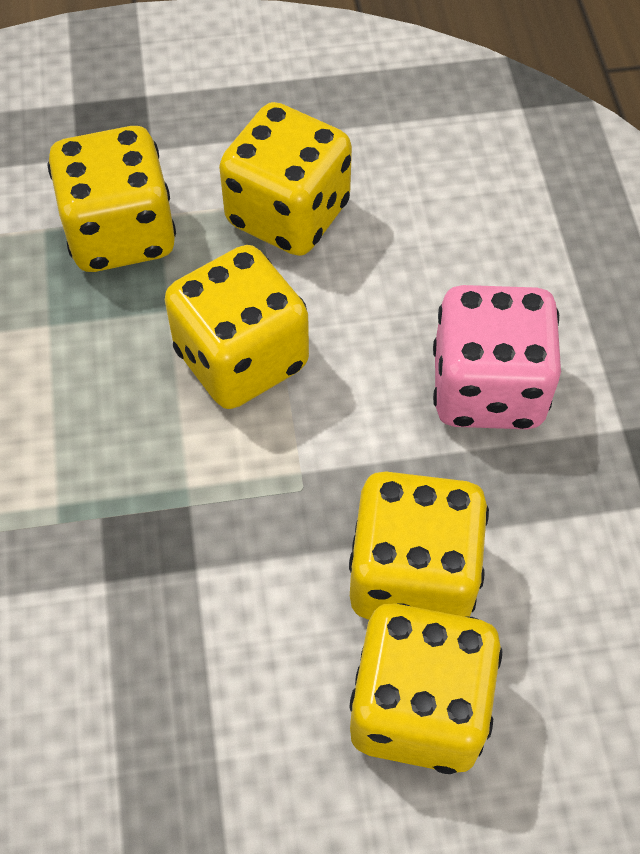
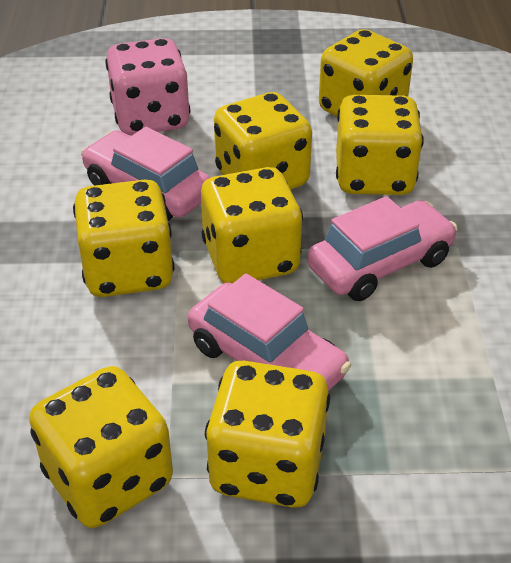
pink car: none = 0 -> [81,127,211,221] [188,274,351,392] [307,196,458,301] = 3
yellow dice: [47,126,176,272] [165,245,309,409] [219,102,352,256] [349,472,489,620] [349,603,503,774] = 5 -> [29,366,173,528] [73,180,174,297] [201,167,303,284] [205,361,330,508] [214,92,312,190] [319,29,413,117] [336,95,424,195] = 7

